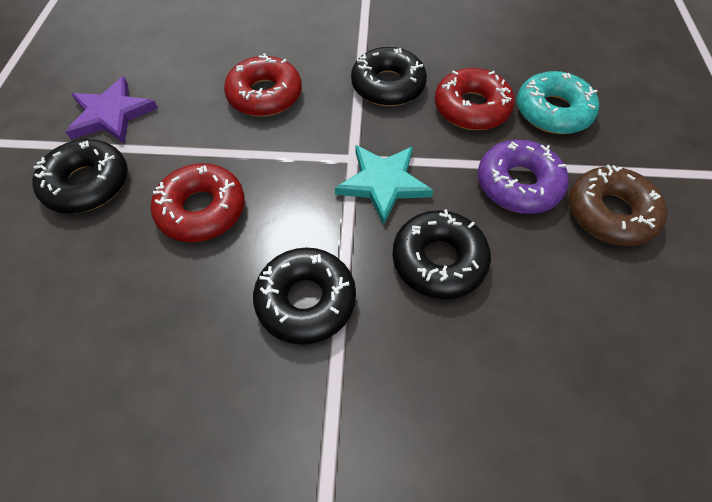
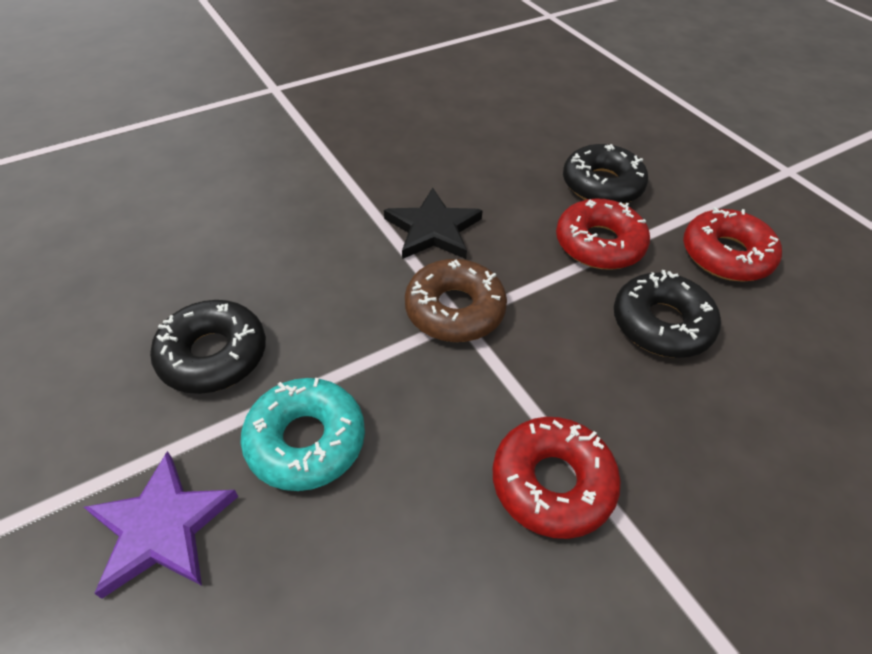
black donut: [32,139,128,214] [253,247,356,345] [351,47,427,106] [392,209,491,299] = 4 -> [150,300,266,394] [563,144,648,204] [614,270,721,358] = 3
black star: none = 0 -> [384,188,483,259] = 1
purple donut: [478,140,569,214] = 1 -> none = 0
turquoise star: [335,145,433,225] = 1 -> none = 0

